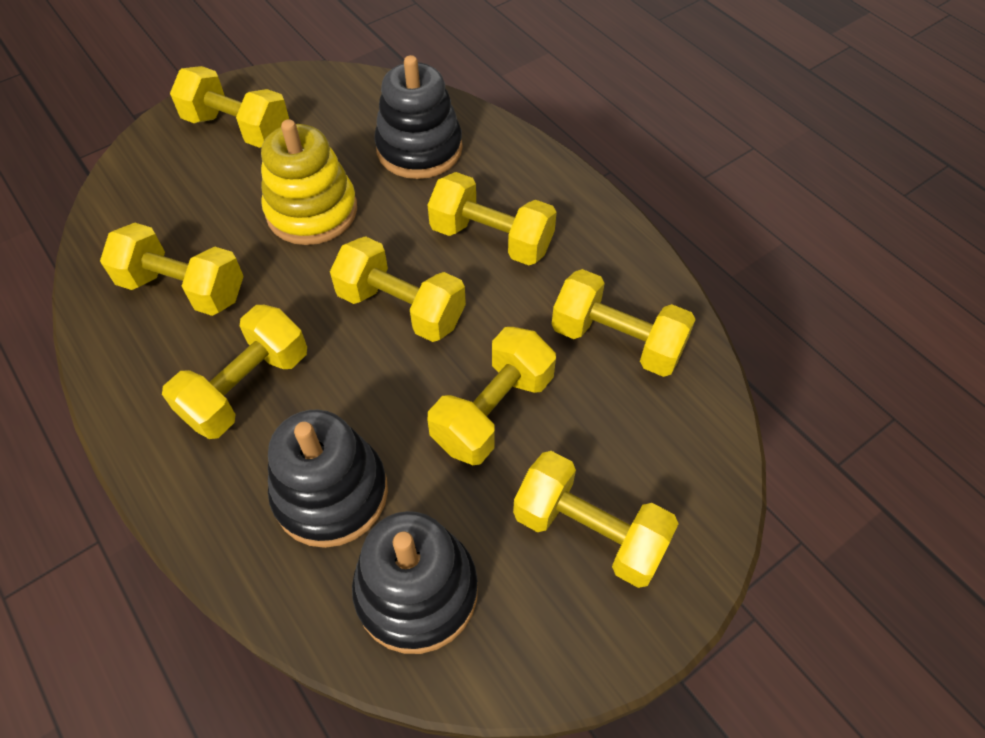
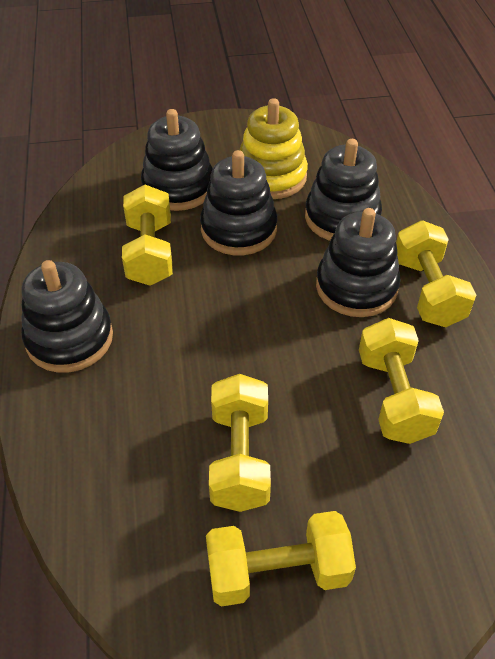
black stacking toy: [268,410,388,548] [352,511,478,654] [374,55,462,179] = 3 -> [21,260,113,373] [141,109,213,211] [200,150,277,255] [305,139,382,241] [316,208,401,317] = 5
yellow dumbbell: [100,223,244,316] [162,305,307,439] [170,66,289,148] [330,236,466,342] [427,327,556,465] [428,172,557,265] [513,451,679,588] [552,269,696,377] = 8 -> [122,185,173,286] [206,511,356,607] [209,374,271,512] [359,318,444,444] [396,220,476,327] = 5

